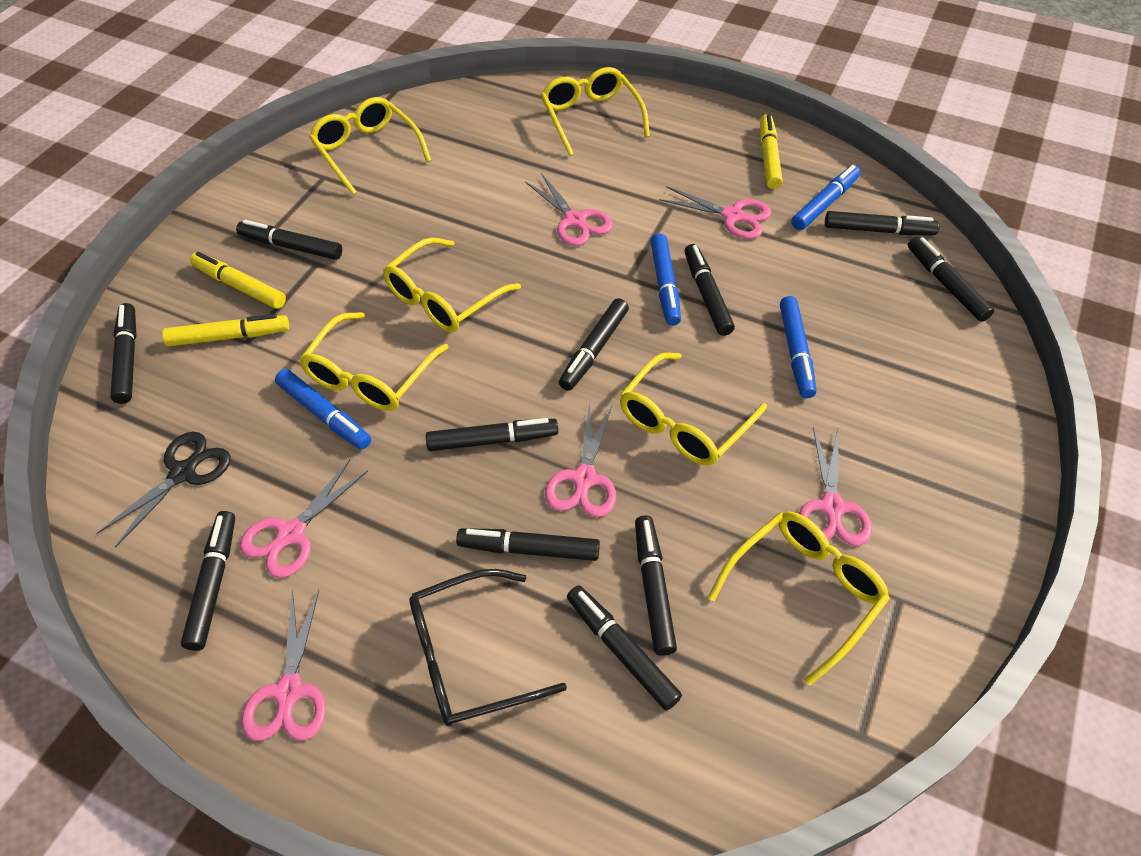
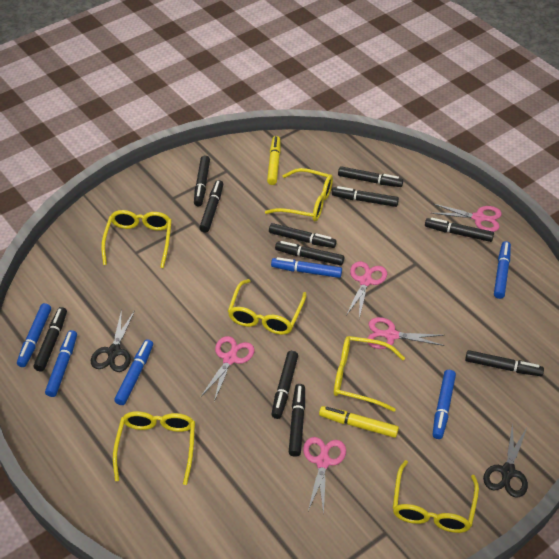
black glasses: [409,569,567,726] = 1 -> none = 0
black scissors: [97,432,231,548] = 1 -> [91,309,135,372] [483,423,528,498] = 2
blue marker: [275,369,371,450] [650,233,681,326] [780,296,817,398] [791,165,861,230] = 4 -> [17,303,51,367] [45,330,77,397] [114,339,153,405] [271,257,342,278] [433,370,456,439] [494,241,511,299] = 6
pink scissors: [240,460,368,578] [241,590,326,741] [525,173,613,246] [545,403,616,517] [659,186,771,239] [799,427,872,546] = 6 -> [201,336,254,402] [303,437,346,514] [346,261,387,319] [367,317,444,349] [432,204,502,232] = 5
yellow marker: [162,314,289,346] [190,252,286,309] [760,114,783,189] = 3 -> [267,136,281,185] [319,406,399,438] = 2

